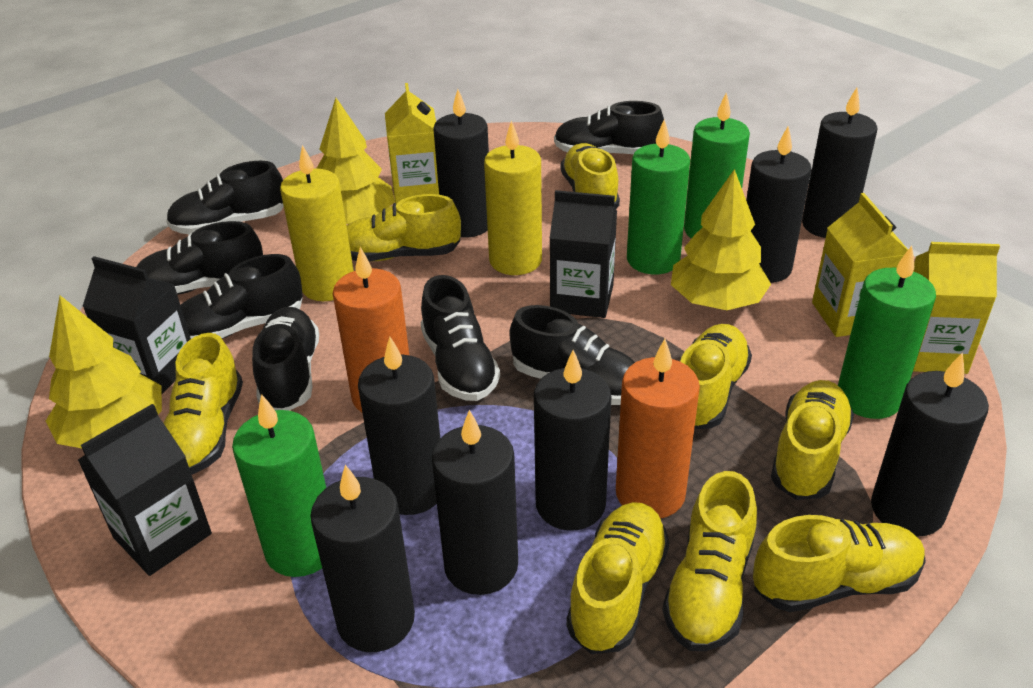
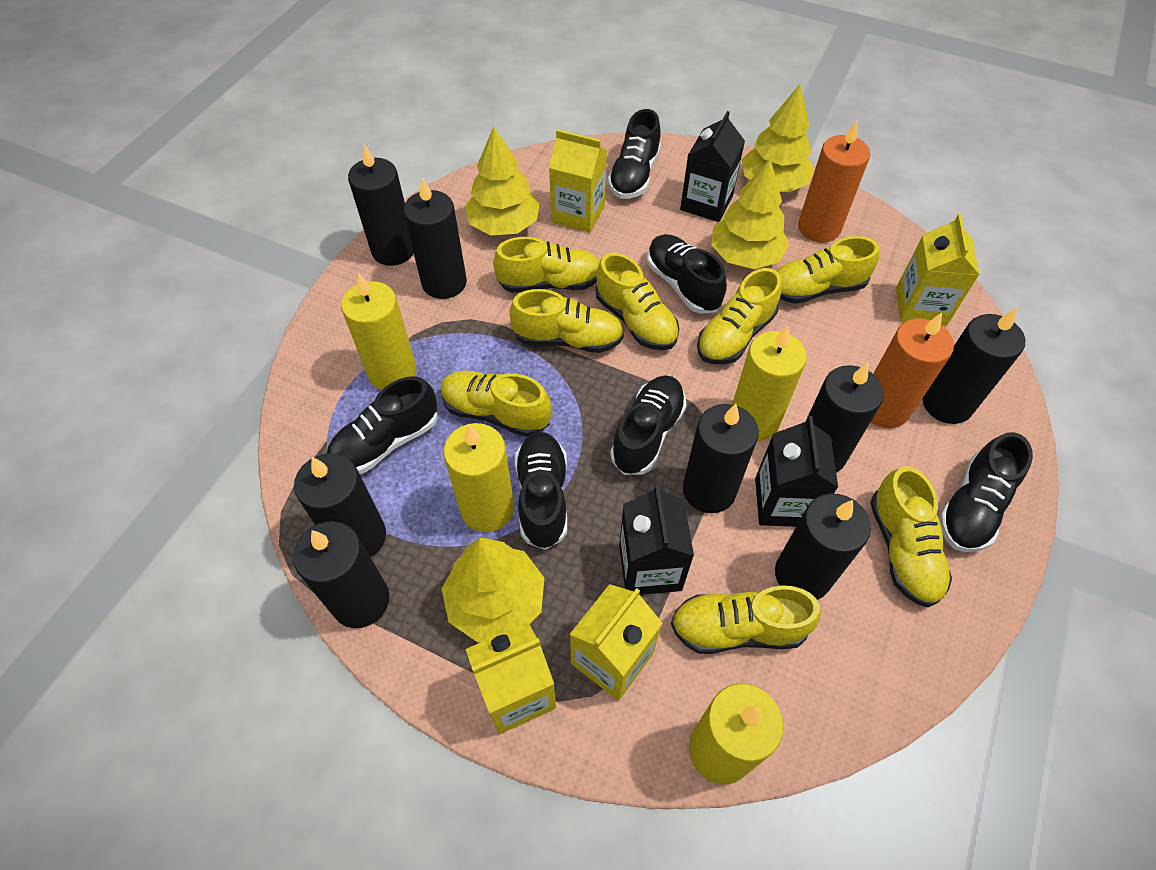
black shoe: [136,221,263,295] [166,161,284,234] [181,254,303,339] [252,307,319,411] [421,275,500,401] [510,305,635,405] [554,101,664,154] = 7 -> [327,376,438,474] [515,432,567,550] [608,109,661,199] [610,375,686,475] [647,234,727,314] [939,432,1033,552] = 6
green candle: [232,394,326,577] [627,119,690,274] [684,92,750,239] [838,246,936,419] = 4 -> none = 0
yellow candle: [280,145,354,301] [484,120,542,275] = 2 -> [341,273,417,390] [443,423,514,532] [689,684,784,785] [732,326,807,441] = 4
yellow carton: [385,83,439,204] [812,193,908,337] [913,242,1000,374] = 3 -> [466,622,556,734] [549,129,607,233] [569,584,663,701] [896,214,980,326] = 4
yellow tree: [46,295,162,448] [316,98,395,224] [671,169,771,310] = 3 -> [442,538,544,643] [465,127,540,235] [711,159,789,269] [742,84,814,192] = 4

